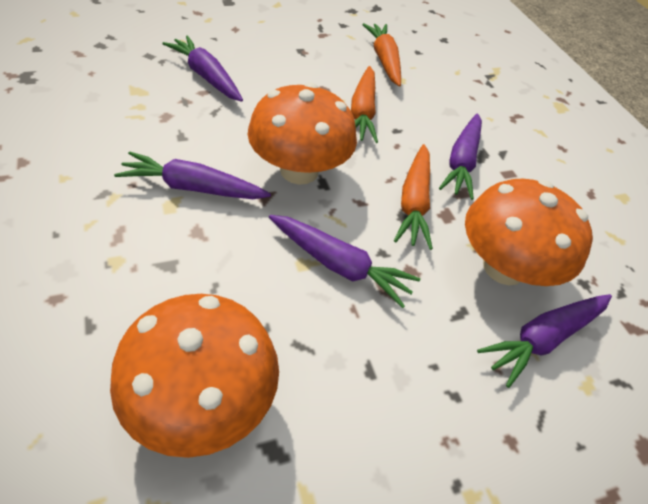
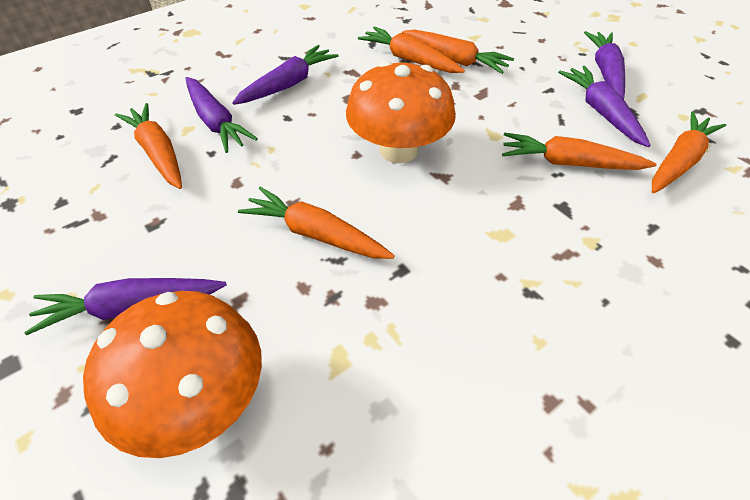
orange carrot: [351,66,378,143] [362,23,401,87] [394,144,433,250] = 3 -> [115,103,182,189] [238,187,395,259] [358,26,465,73] [402,30,514,74] [502,133,657,170] [652,111,726,193] = 6
orange mushroom: [110,294,279,458] [248,82,357,184] [465,179,593,286] = 3 -> [83,291,262,458] [346,61,456,163] = 2

